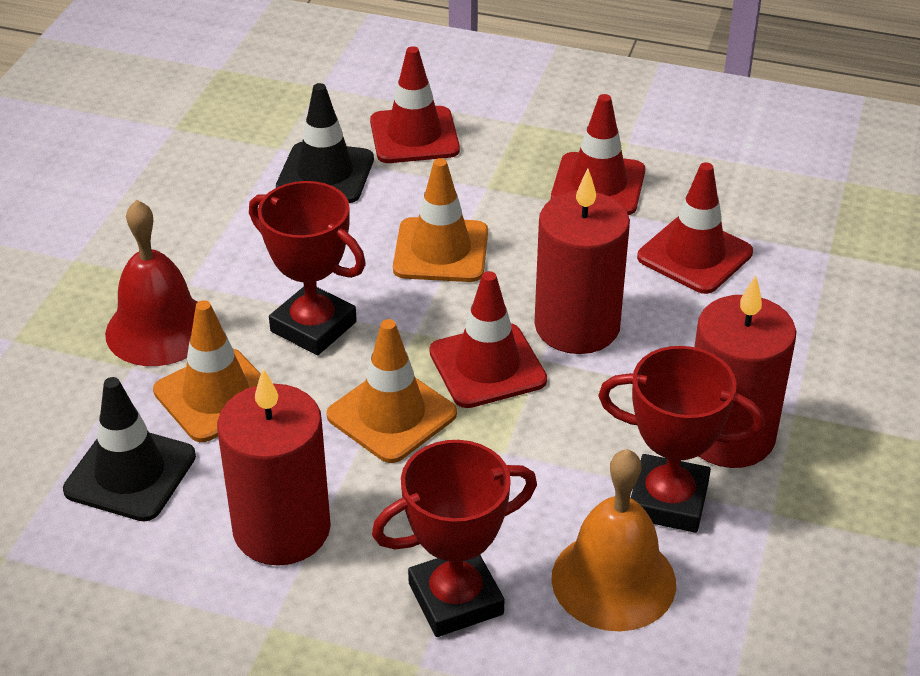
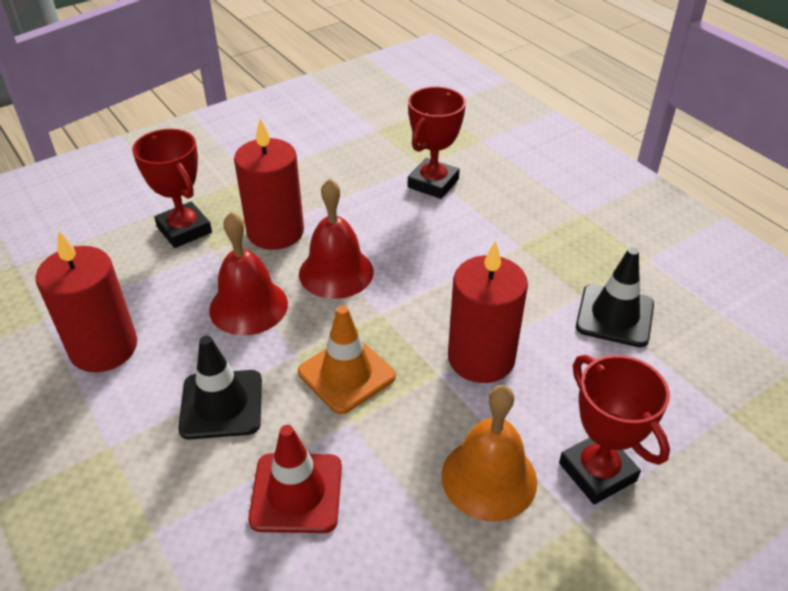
orange traffic cone: [153,300,261,442] [327,319,457,463] [393,158,488,282] = 3 -> [298,305,396,414] = 1
red bell: [105,200,198,366] = 1 -> [209,212,288,335] [299,179,374,299] = 2
red traffic cone: [370,46,460,163] [429,271,547,408] [551,94,645,215] [637,162,753,294] = 4 -> [248,425,342,533] = 1

